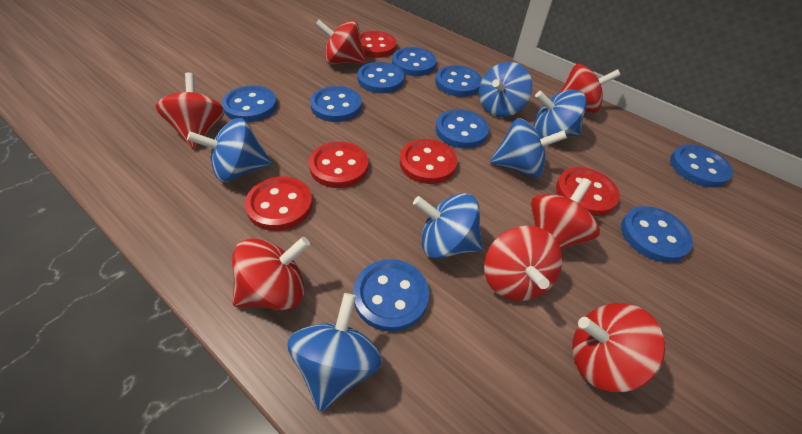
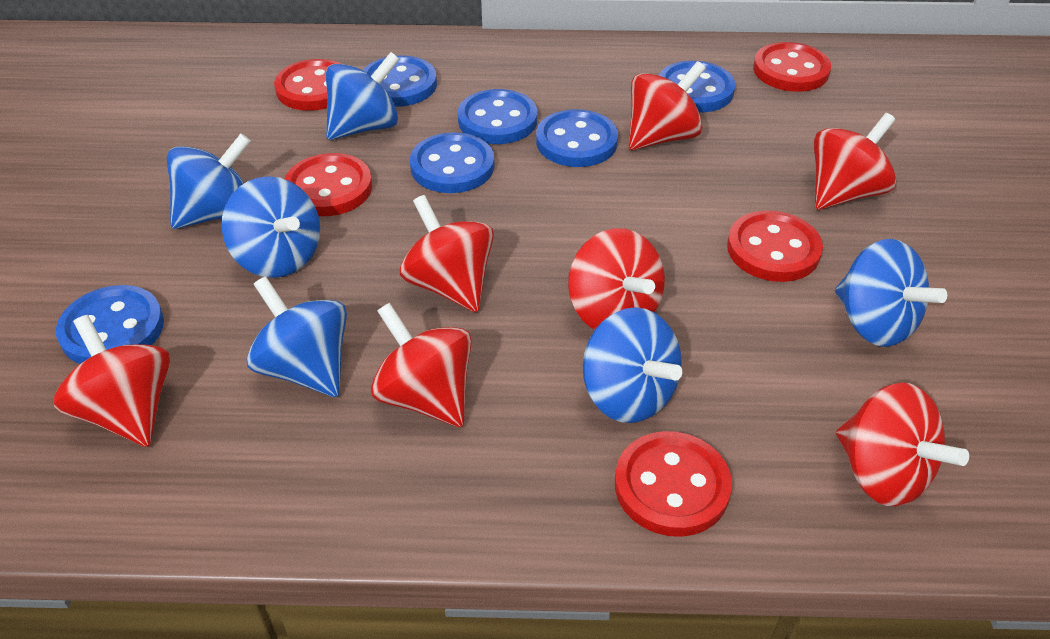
blue button: [222,85,277,122] [310,86,362,122] [353,259,429,332] [357,62,404,93] [392,47,436,76] [435,65,482,97] [436,109,489,148] [621,206,693,263] [670,144,733,188] = 9 -> [56,285,164,364] [363,55,437,107] [410,132,494,193] [458,89,537,144] [536,109,618,167] [659,61,735,112] = 6

